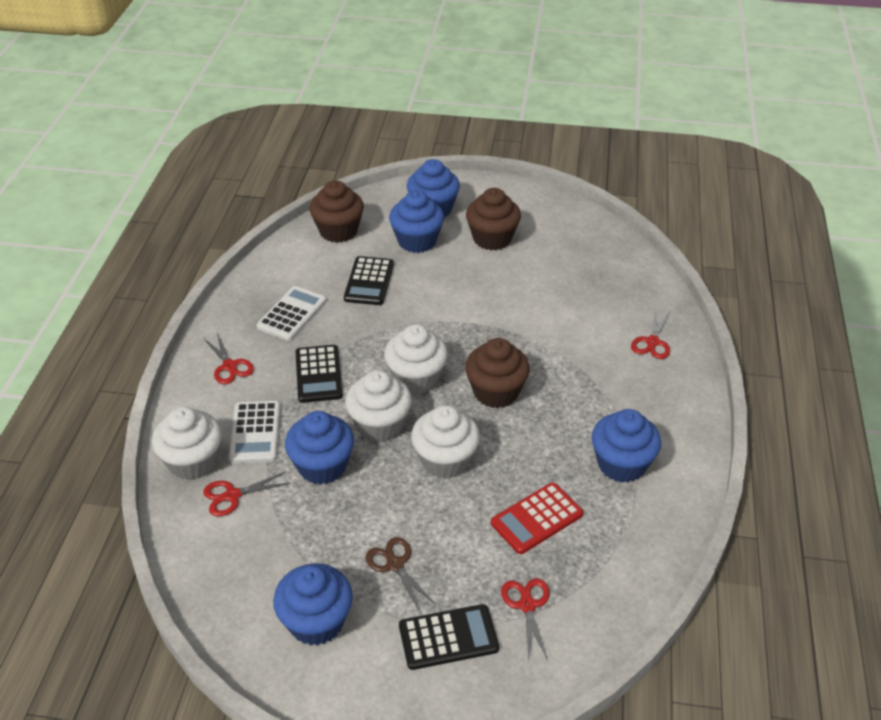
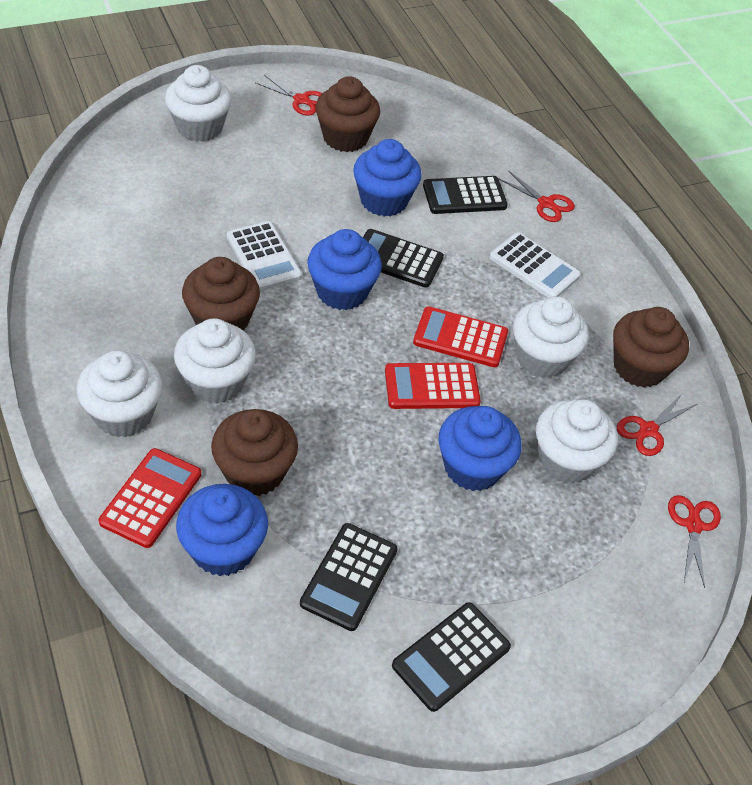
black calculator: [296,345,343,403] [344,256,394,305] [399,604,499,670] = 3 -> [300,523,398,631] [363,229,444,288] [392,602,511,712] [423,176,508,214] = 4
blue cupcake: [273,563,353,646] [285,411,354,485] [389,190,444,253] [407,159,460,218] [592,409,661,483] = 5 -> [176,484,268,576] [307,229,382,310] [353,139,422,217] [438,406,522,491] = 4
brown cupcake: [309,180,364,243] [465,338,530,408] [466,188,521,250] = 3 -> [182,257,260,331] [211,409,298,496] [316,76,380,152] [613,307,689,388] = 4
brown scissors: [365,537,436,612] = 1 -> none = 0
red calculator: [491,482,583,554] = 1 -> [99,448,201,548] [385,363,481,409] [413,306,508,367] = 3
white cupcake: [152,407,222,480] [345,370,412,442] [384,324,448,394] [411,405,480,479] = 4 -> [77,350,162,437] [165,65,232,142] [174,318,256,404] [513,297,589,378] [536,399,618,484] = 5

